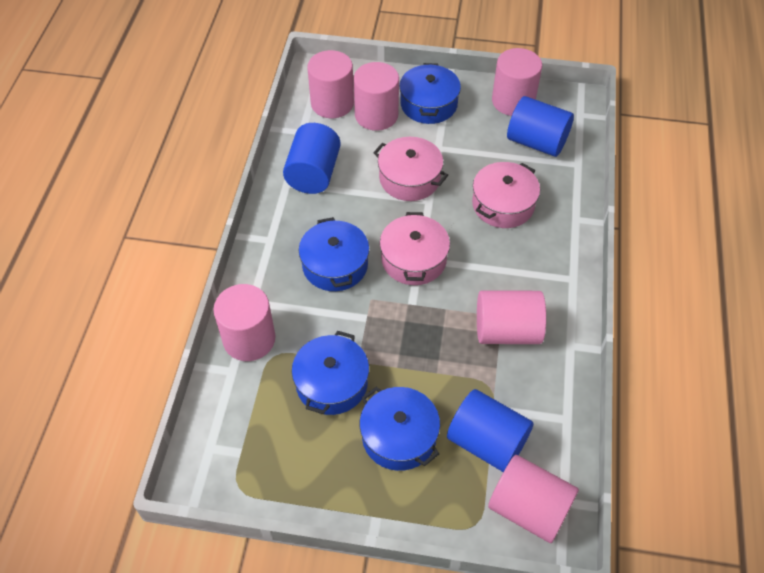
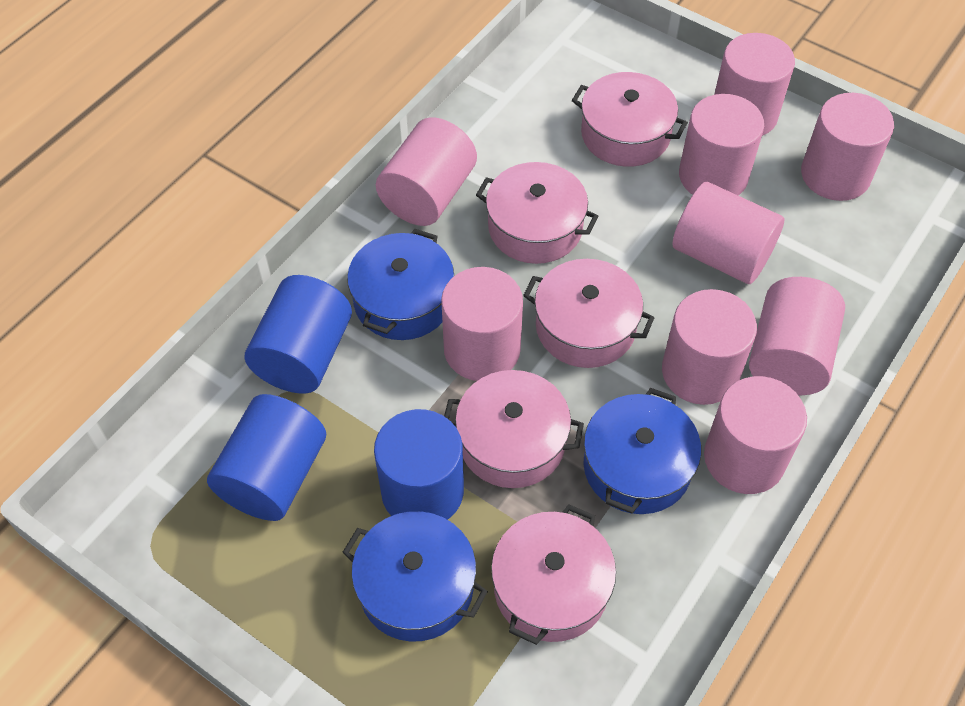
blue pot: [292,331,369,415] [299,217,369,291] [360,387,440,471] [399,63,461,124] = 4 -> [342,511,488,641] [347,229,454,340] [584,388,701,514] = 3
pink cylinder: [213,284,276,361] [307,50,354,118] [353,62,399,131] [477,290,546,344] [488,455,579,543] [492,48,542,116] = 6 -> [376,117,477,226] [441,267,523,381] [662,289,757,405] [672,182,785,284] [679,94,764,196] [704,376,807,494] [714,33,795,136] [749,277,845,395] [801,93,894,201] = 9
pink pot: [373,137,448,201] [380,212,450,285] [472,162,540,228] = 3 -> [444,370,584,488] [476,162,598,264] [491,504,616,645] [523,259,655,368] [572,72,688,167] = 5

